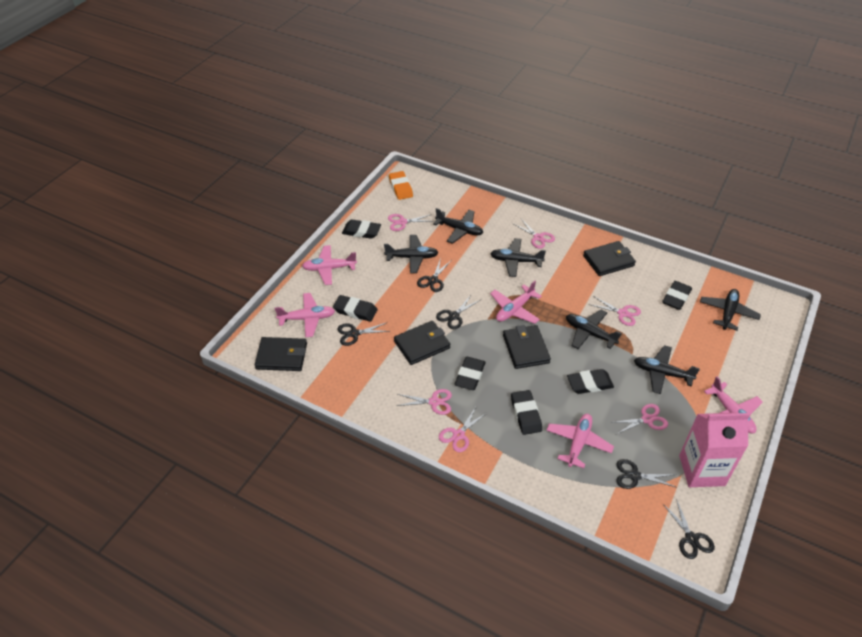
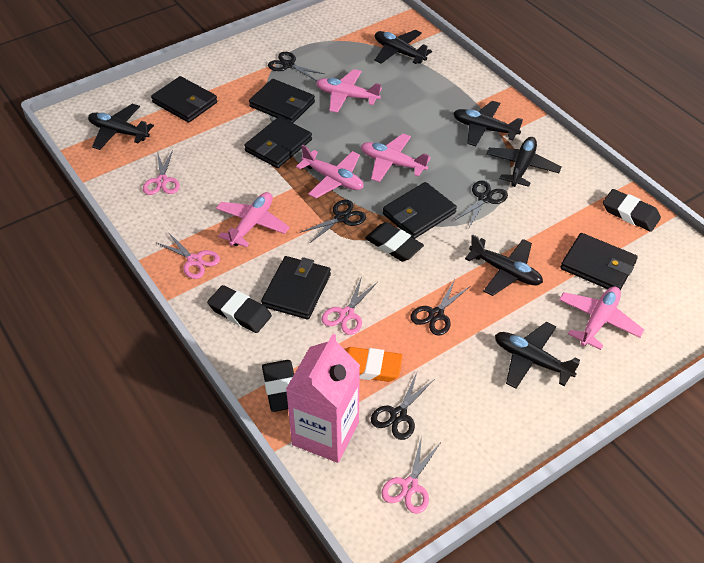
black eraser: [333,295,378,322] [342,219,381,239] [455,357,486,390] [511,390,542,435] [567,369,614,394] [662,281,692,310] = 6 -> [207,285,272,333] [262,360,294,412] [365,222,424,262] [603,189,661,232] = 4
black wallet: [255,337,307,371] [394,321,450,365] [503,325,551,369] [583,241,636,276] = 4 -> [151,76,217,123] [244,117,312,168] [249,79,315,123] [261,256,331,319] [383,182,457,239] [560,233,638,290] = 6
pink scissors: [388,214,434,231] [397,389,452,415] [439,407,488,452] [514,219,555,249] [589,296,641,326] [609,404,668,434] = 6 -> [143,150,180,195] [155,232,220,279] [321,277,378,335] [381,436,440,514] = 4

